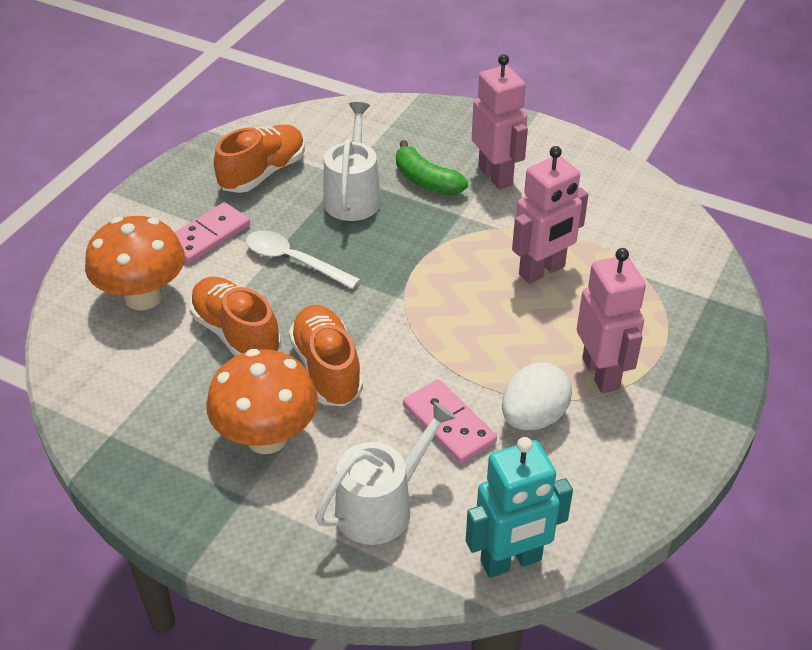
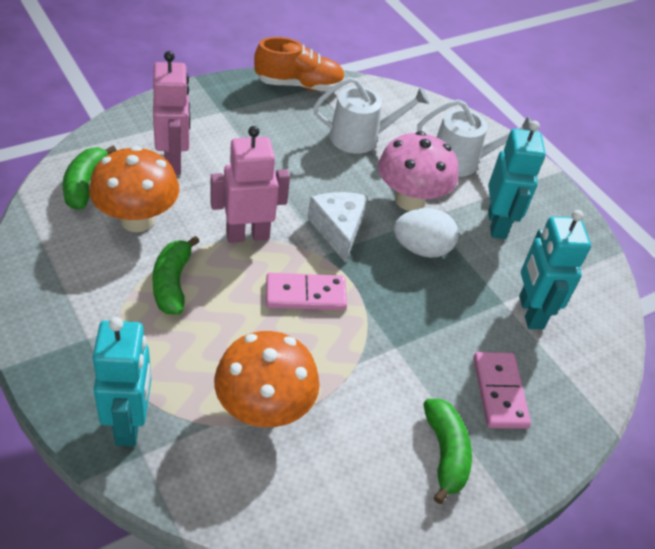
green banana: [396,140,468,195] = 1 -> [63,146,117,210] [152,236,200,314] [424,399,472,504] = 3
orange shoe: [189,277,281,356] [214,125,305,193] [289,305,363,406] = 3 -> [254,37,345,91] = 1
pink mushroom: none = 0 -> [378,131,458,211] = 1
pink robot: [472,54,528,190] [512,146,588,284] [577,248,646,393] = 3 -> [153,51,190,175] [210,126,290,243] = 2
turquoise robot: [466,437,573,578] = 1 -> [93,317,151,446] [488,121,546,239] [519,210,591,329] = 3
white cheese: none = 0 -> [307,192,368,263] = 1
white spoon: [246,230,361,289] = 1 -> none = 0

